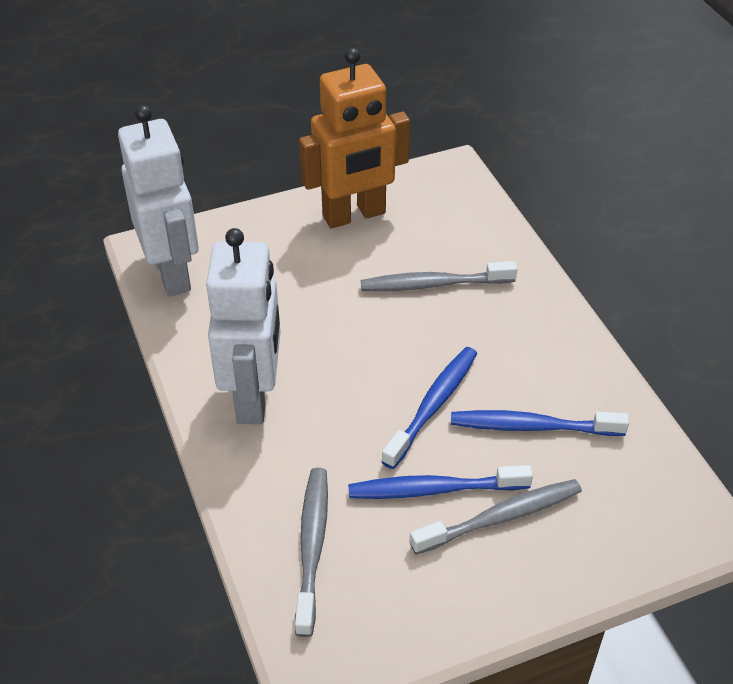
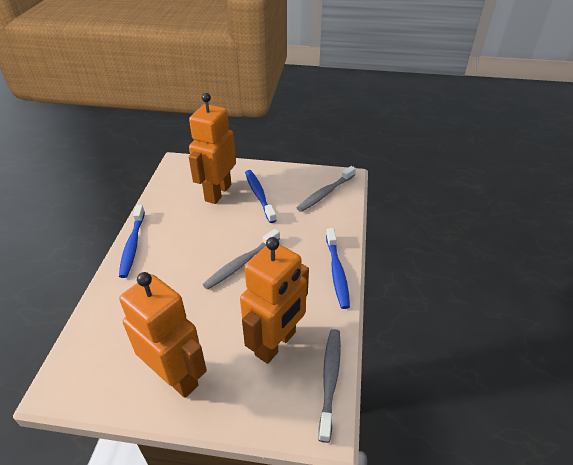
orange robot: [299,48,410,228] = 1 -> [119,272,207,398] [189,93,236,204] [240,237,309,364] = 3
white robot: [118,105,199,296] [206,228,280,424] = 2 -> none = 0

